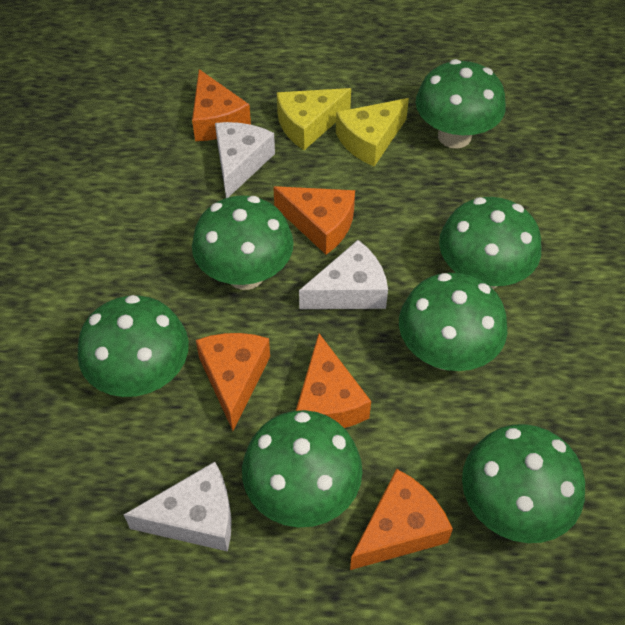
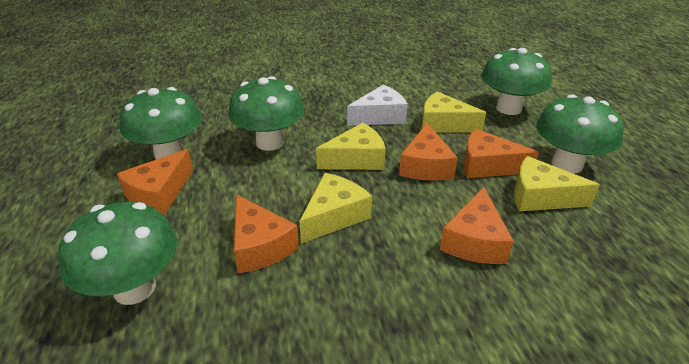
green mushroom: [78,295,189,397] [192,195,294,290] [242,410,362,527] [399,273,507,371] [416,59,506,149] [439,197,541,289] [462,424,585,543] = 7 -> [58,202,177,305] [120,87,201,160] [229,76,304,151] [481,48,552,115] [536,94,624,173] = 5
white cheese: [124,462,232,552] [215,122,275,198] [299,240,388,309] = 3 -> [347,85,408,126] = 1
yellow cheese: [277,88,351,150] [336,98,409,167] = 2 -> [299,173,372,243] [316,123,386,170] [421,92,486,132] [514,156,600,211] = 4

